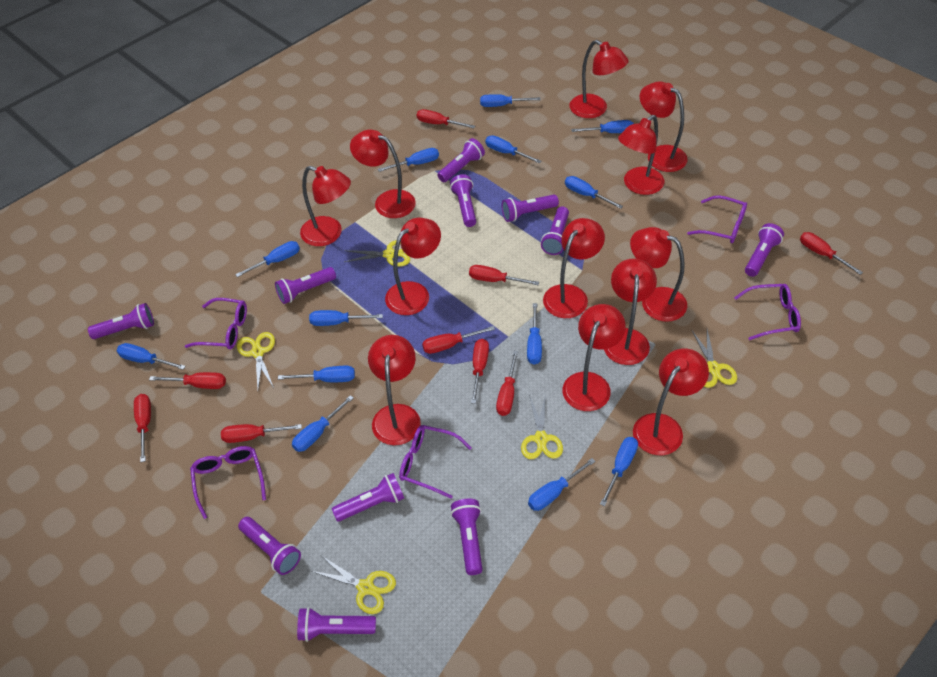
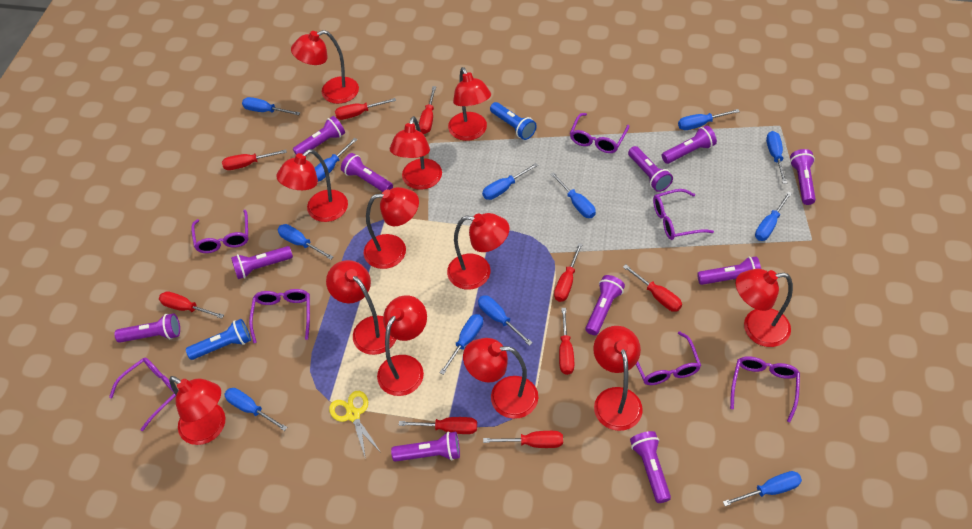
blue flashlight: none = 0 -> [186,319,251,360] [490,102,537,140] = 2
blue screwdriver: [117,343,186,370] [235,241,300,277] [278,366,355,382] [292,395,354,452] [309,310,383,326] [378,148,439,172] [480,94,540,107] [485,135,542,164] [527,303,542,364] [528,458,596,511] [565,176,623,209] [571,120,634,133] [600,437,638,506] = 13 -> [224,388,288,431] [242,97,300,115] [277,224,333,260] [315,138,358,182] [439,314,483,375] [478,295,533,346] [482,163,538,200] [550,172,596,218] [678,109,740,130] [723,471,802,506] [755,192,792,241] [766,131,787,184] = 12
purple glasses: [185,298,247,349] [190,446,266,519] [399,425,472,499] [687,195,747,243] [734,284,801,340] = 5 -> [109,357,179,431] [191,210,249,253] [249,289,310,343] [570,113,629,153] [636,331,701,385] [653,189,714,240] [730,356,800,422] = 7
yellow scissors: [237,332,275,389] [311,556,396,614] [344,240,410,267] [521,394,563,459] [691,329,737,388] = 5 -> [329,391,380,459] = 1

